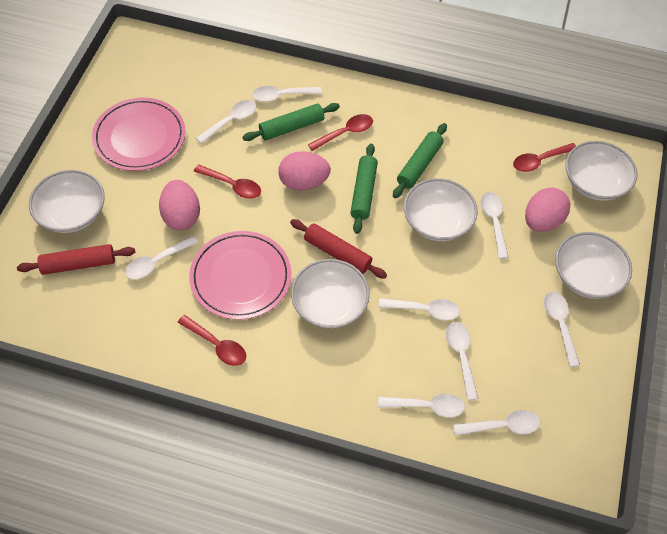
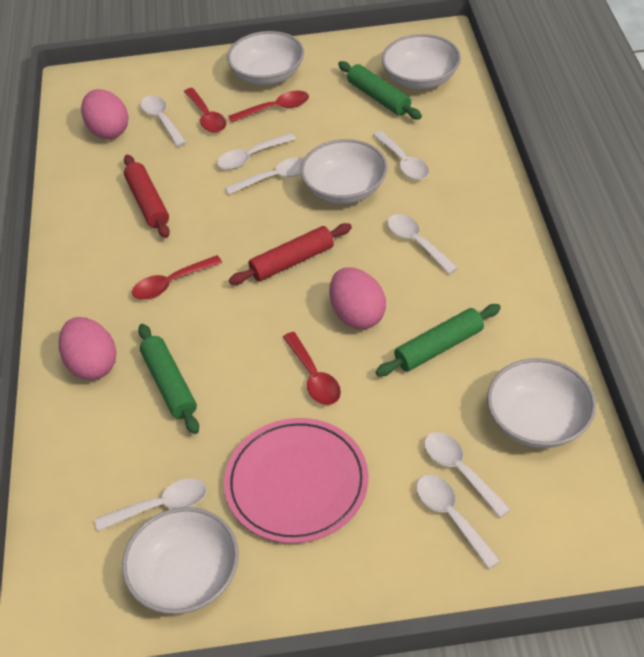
pink plate: [92,98,186,171] [189,231,291,320] = 2 -> [224,418,369,543] = 1
white spoon: [125,236,198,280] [196,100,256,144] [252,86,322,102] [378,298,460,321] [378,394,465,418] [446,322,478,400] [453,410,540,436] [480,192,509,259] [544,292,580,367] = 9 -> [95,479,207,531] [141,95,187,147] [217,133,296,170] [225,157,304,195] [373,131,429,180] [387,214,458,275] [416,475,501,569] [424,432,511,518] = 8

